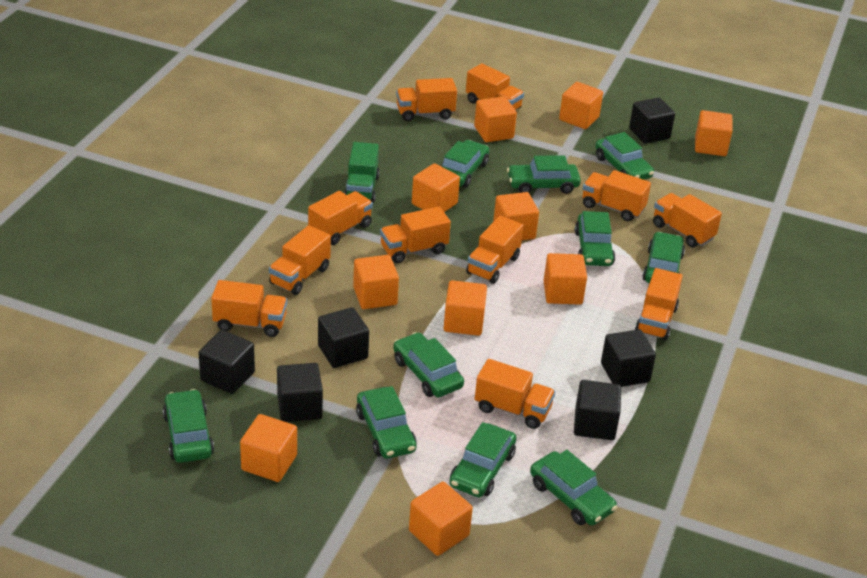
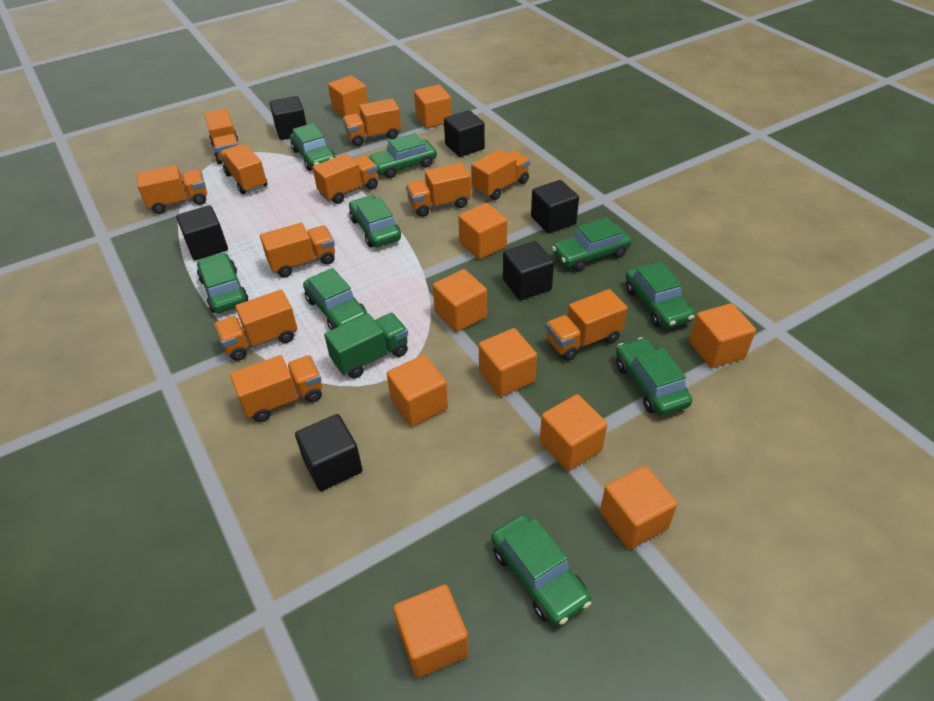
green car: [163,389,214,463] [356,386,417,459] [393,332,464,397] [441,140,489,188] [450,422,517,498] [507,155,581,194] [530,450,617,526] [575,211,615,266] [595,132,654,180] [642,232,685,283] = 10 -> [197,253,248,313] [290,123,336,171] [303,268,367,330] [349,195,401,247] [369,133,437,178] [491,514,591,626] [552,218,632,271] [616,337,692,416] [625,262,695,328] = 9

